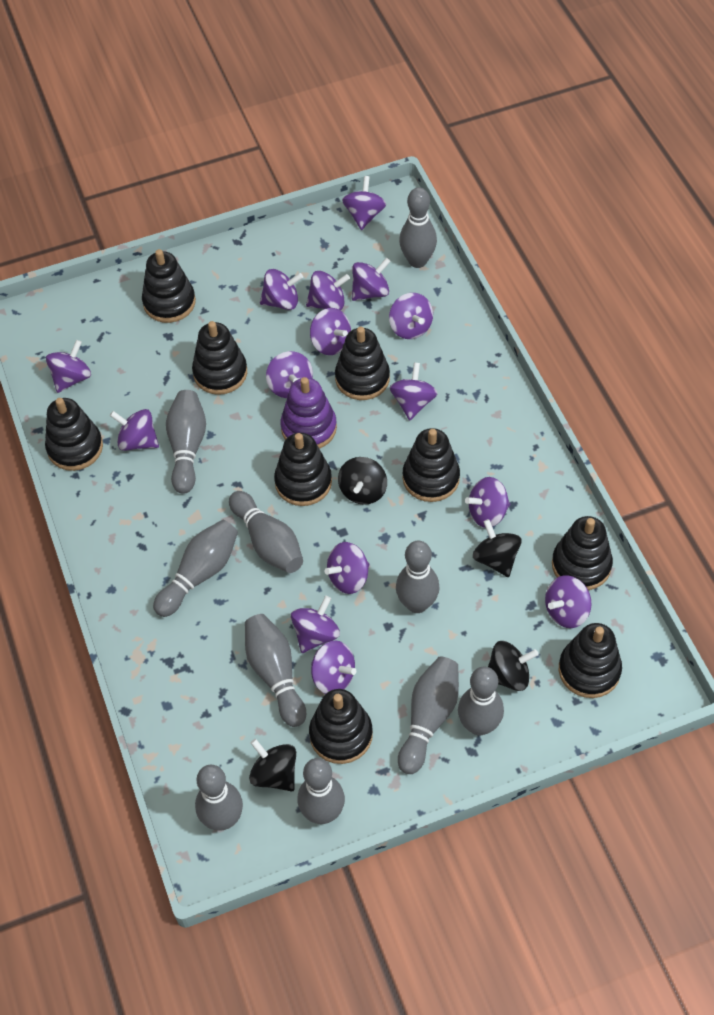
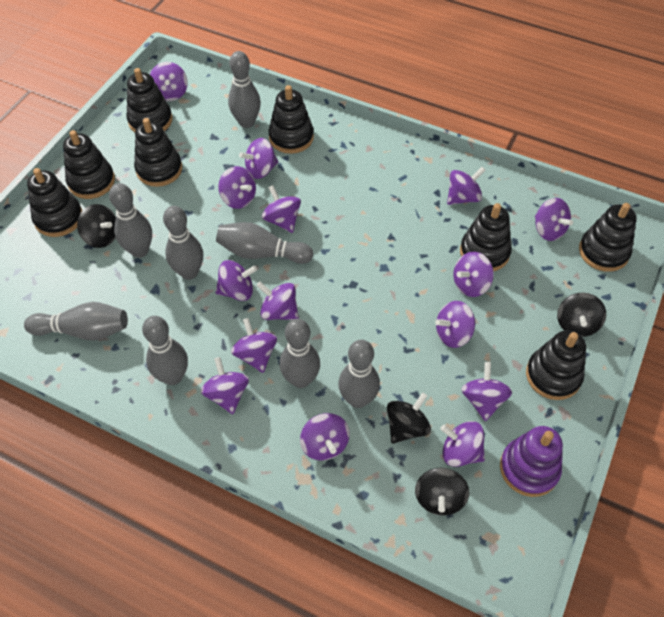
black stacking toy: [45,398,103,471] [142,249,196,323] [192,321,247,395] [274,433,332,506] [309,689,373,764] [335,327,390,400] [402,428,460,502] [552,516,613,590] [559,623,622,698] = 9 -> [27,168,82,237] [63,130,115,199] [126,68,172,132] [134,118,182,187] [268,85,314,154] [460,203,512,271] [526,330,586,400] [579,203,637,272] = 8
grey bowling pin: [153,520,238,617] [166,390,206,494] [195,765,243,831] [229,491,303,573] [245,614,306,727] [297,758,345,824] [396,540,439,613] [398,656,459,774] [399,187,437,268] [458,666,504,736] = 10 -> [24,302,128,340] [109,183,152,258] [142,316,188,385] [163,206,203,280] [216,222,313,264] [228,51,261,128] [280,319,320,388] [338,340,380,408] = 8

